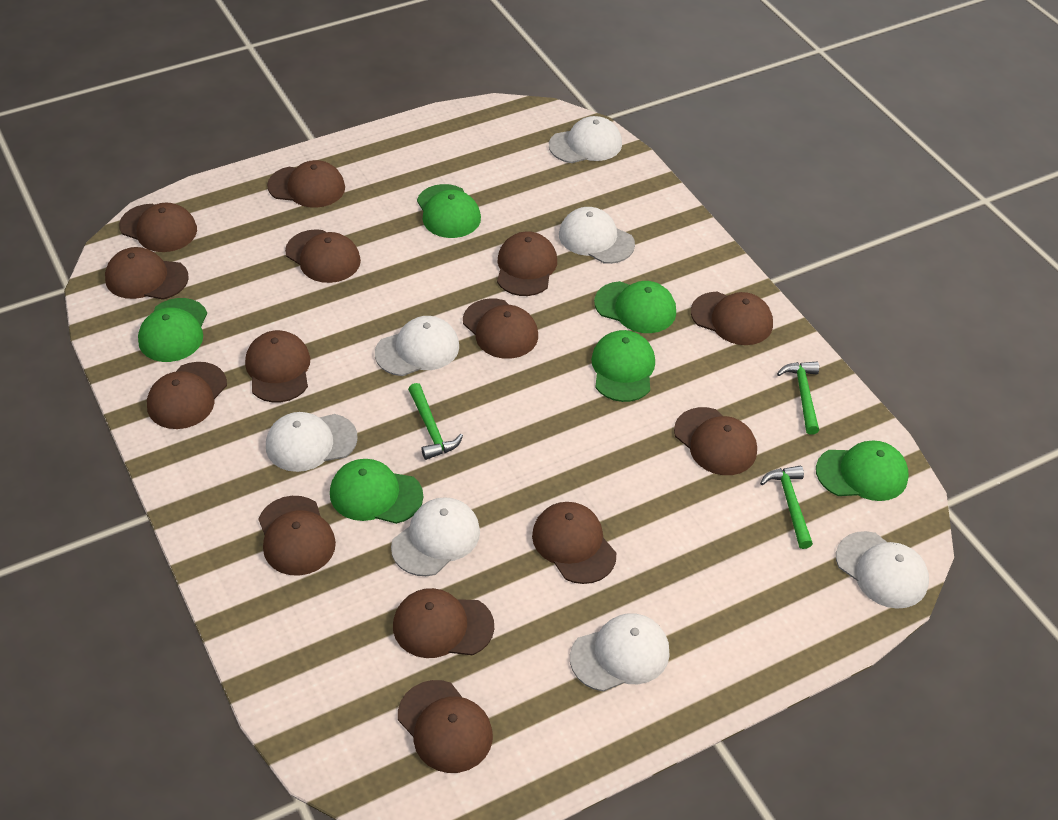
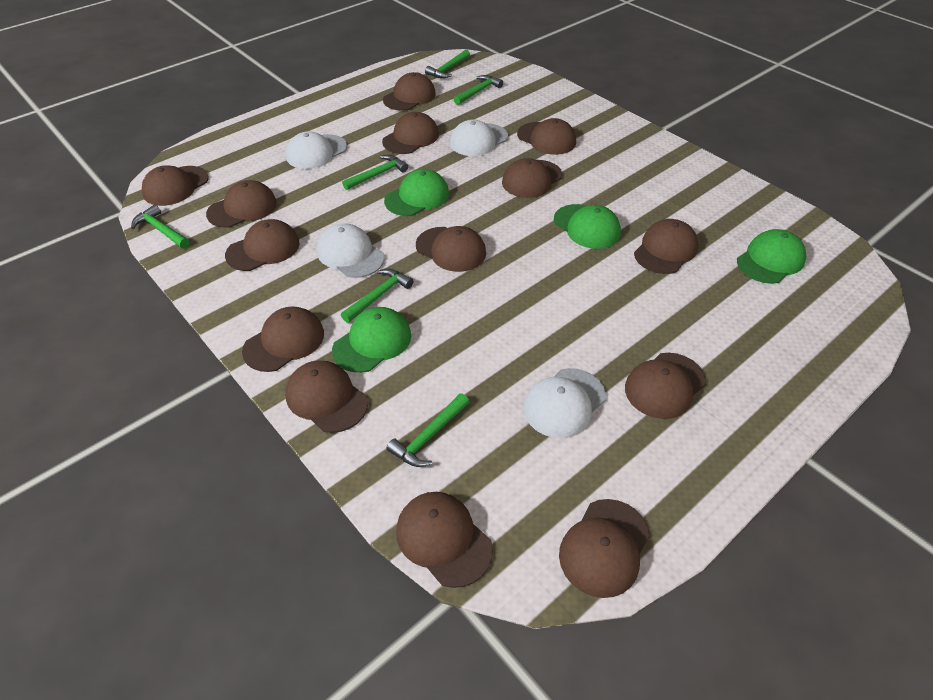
green cap: [138,298,207,362] [330,459,423,524] [417,184,481,238] [591,330,655,402] [594,281,676,333] [816,441,909,501] = 6 -> [332,307,411,373] [384,169,449,216] [554,204,621,249] [737,229,806,284] = 4
green hammer: [408,383,463,460] [760,466,813,549] [777,362,819,435] = 3 -> [131,204,190,249] [341,269,413,323] [342,155,408,190] [386,393,469,467] [425,50,470,78] [454,75,503,105] = 6
white cap: [266,412,358,472] [375,316,459,376] [391,497,480,576] [549,116,622,163] [559,207,635,264] [570,613,670,692] [836,531,929,609] = 7 -> [286,131,347,169] [317,223,385,278] [450,120,508,156] [524,368,606,438] = 4

